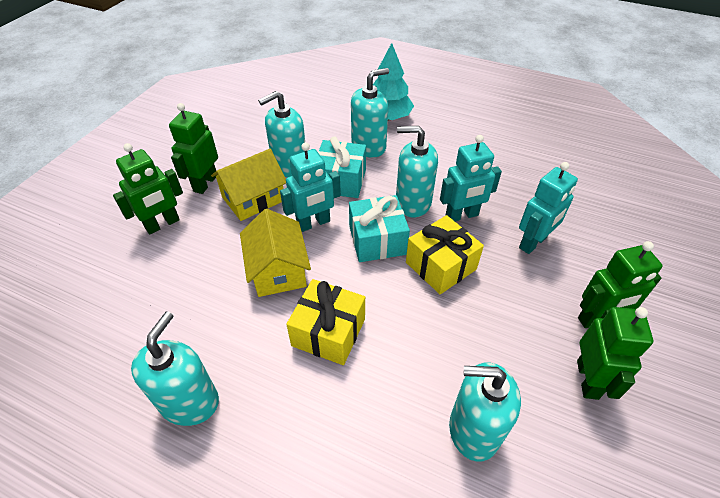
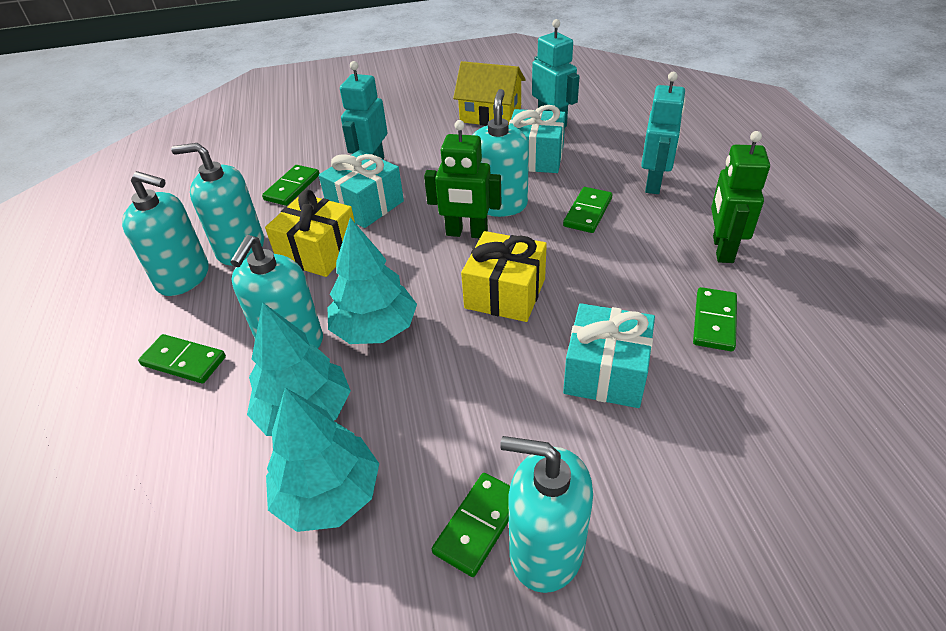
green domino: none = 0 -> [138,334,226,383] [262,165,319,206] [432,473,510,577] [563,187,612,233] [693,287,737,351] = 5
green robot: [113,143,183,234] [169,103,218,194] [577,307,653,400] [578,241,663,328] = 4 -> [424,120,502,239] [711,131,770,263] = 2
turquoise gift: [318,136,366,198] [349,195,410,262] = 2 -> [319,150,404,228] [509,105,566,173] [563,303,655,408] = 3
turquoise tree: [373,43,414,120] = 1 -> [247,302,351,436] [266,388,379,532] [327,218,417,344] = 3
yellow house: [211,149,286,221] [240,209,311,297] = 2 -> [453,61,526,126] = 1

